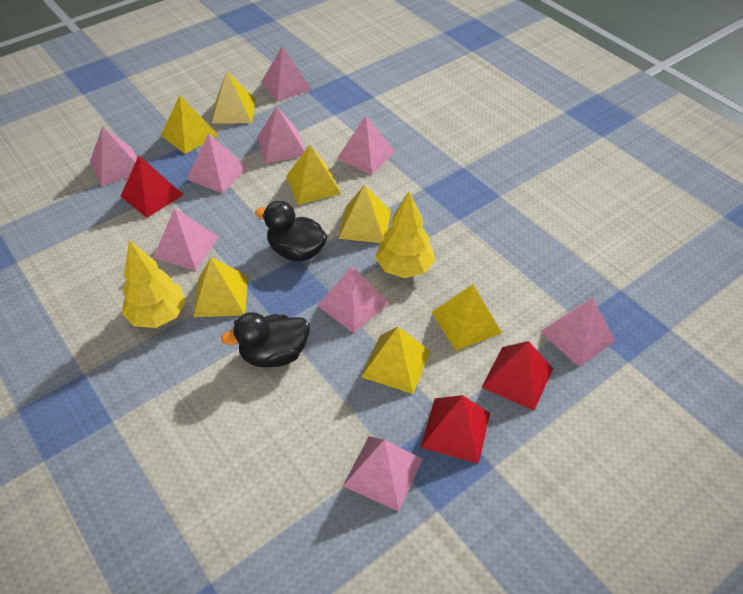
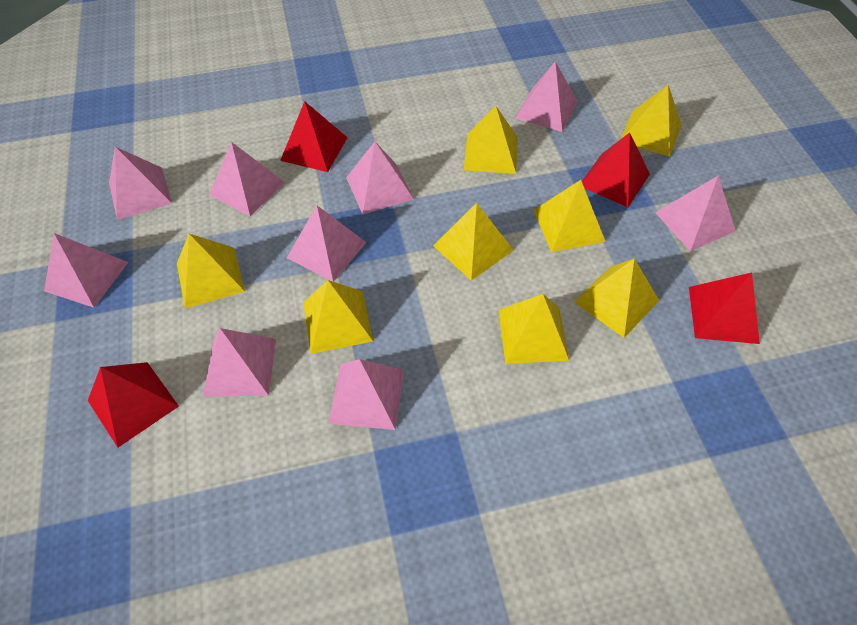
black duck: [221,312,310,367] [255,201,328,261] = 2 -> none = 0
red pyramid: [120,156,184,218] [421,395,490,464] [482,341,553,411] = 3 -> [88,362,179,447] [280,101,348,172] [582,132,650,207] [689,273,760,344] = 4
yellow pyramid: [161,95,218,154] [193,257,248,317] [212,71,255,124] [286,145,341,205] [338,184,391,243] [361,327,430,394] [432,284,502,351] = 7 -> [177,234,245,309] [303,280,373,354] [433,203,514,281] [464,106,518,174] [499,294,569,364] [534,180,606,252] [574,258,659,338] [621,85,682,157] = 8
yellow tree: [122,240,186,328] [375,192,435,278] = 2 -> none = 0

